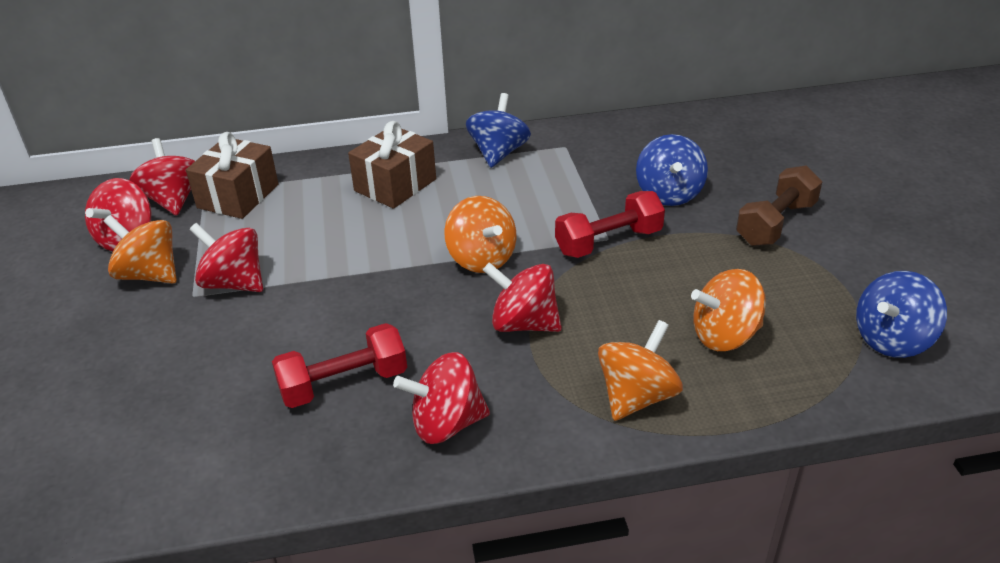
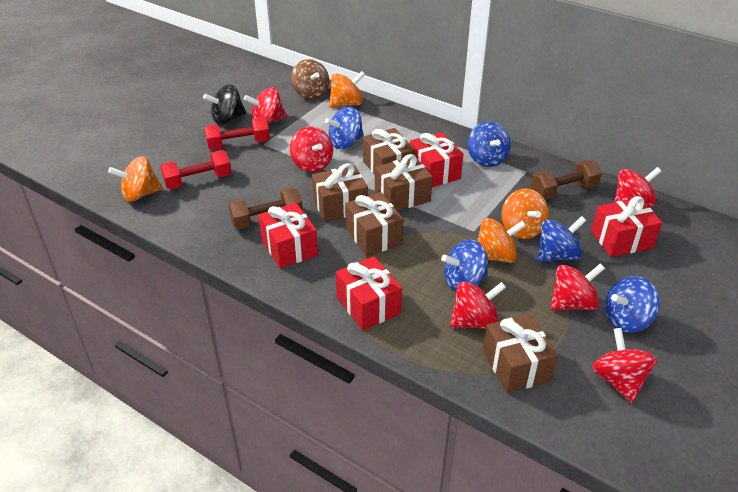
black spinning top: none = 0 -> [203,84,246,125] = 1
blue spinning top: [466,93,531,168] [636,134,708,206] [856,271,947,358] = 3 -> [325,107,364,149] [441,240,488,292] [467,122,511,167] [537,216,586,263] [605,276,660,333] = 5
brown dumbbell: [736,166,822,246] = 1 -> [228,187,303,229] [531,160,602,200] = 2
brown gift: [186,132,278,219] [348,121,436,209] = 2 -> [312,163,368,222] [345,192,404,256] [363,128,415,175] [375,154,433,211] [483,314,558,393] = 5
brown spinning top: none = 0 -> [291,59,329,99] = 1
red gift: none = 0 -> [258,202,318,269] [336,256,402,330] [410,132,463,187] [591,196,662,257] = 4
red spinning top: [85,178,151,251] [130,138,195,216] [189,223,263,292] [393,352,490,444] [483,262,562,332] = 5 -> [244,87,287,124] [290,126,333,172] [450,281,506,329] [550,263,605,310] [592,328,657,403] [614,167,662,207] = 6

